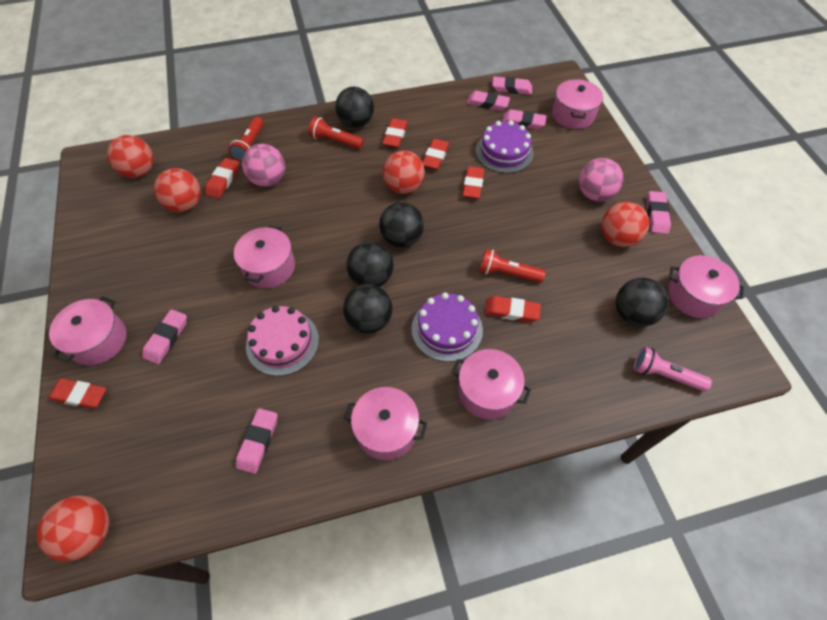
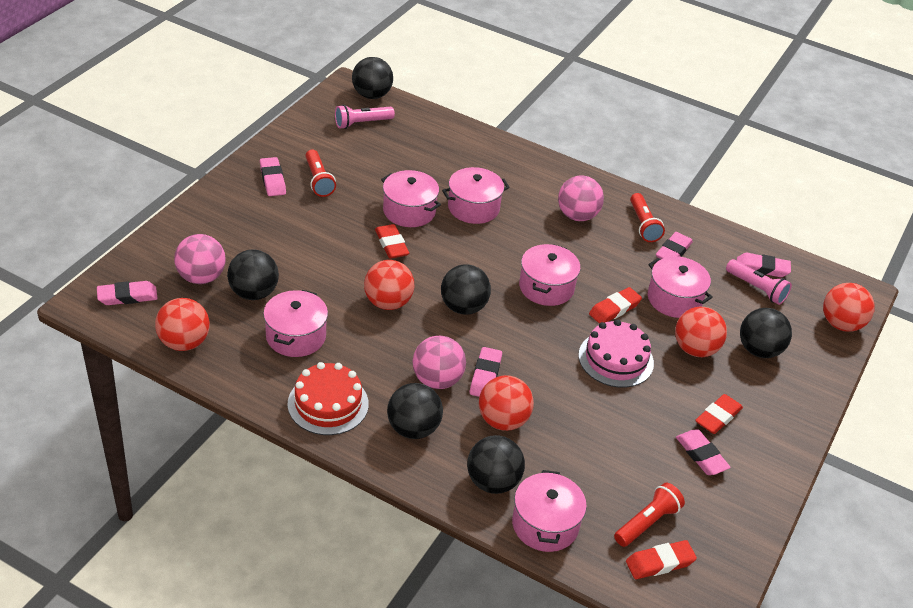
black ball: [335,87,374,128] [343,284,393,333] [346,242,394,287] [379,202,424,248] [616,278,669,327] = 5 -> [227,249,279,300] [352,57,393,99] [387,383,443,439] [441,264,491,315] [467,435,525,494] [740,308,792,358] = 6
pink ball: [242,144,285,187] [579,158,623,202] = 2 -> [174,234,226,284] [412,336,466,389] [558,175,604,221] = 3
pink flashlight: [634,347,712,392] = 1 -> [335,105,395,129] [726,259,792,305] = 2
purple cake: [411,292,483,362] [476,120,534,173] = 2 -> none = 0
red cake: none = 0 -> [287,362,369,435] = 1
red eraser: [48,378,106,409] [205,158,239,198] [382,118,408,148] [422,139,449,170] [463,166,484,199] [485,296,541,322] = 6 -> [375,224,409,259] [589,287,642,324] [626,540,697,579] [695,394,743,434] = 4

